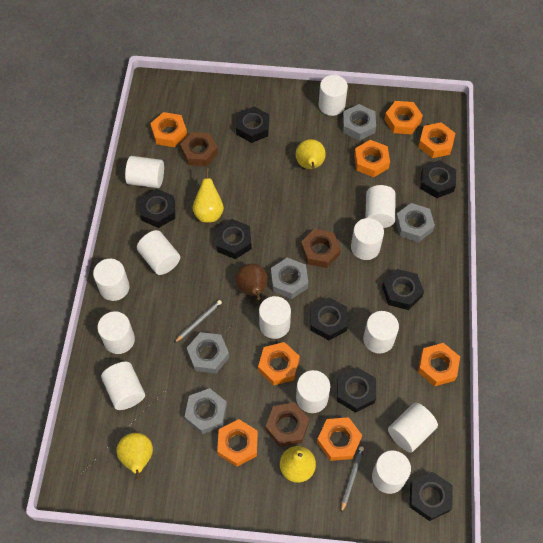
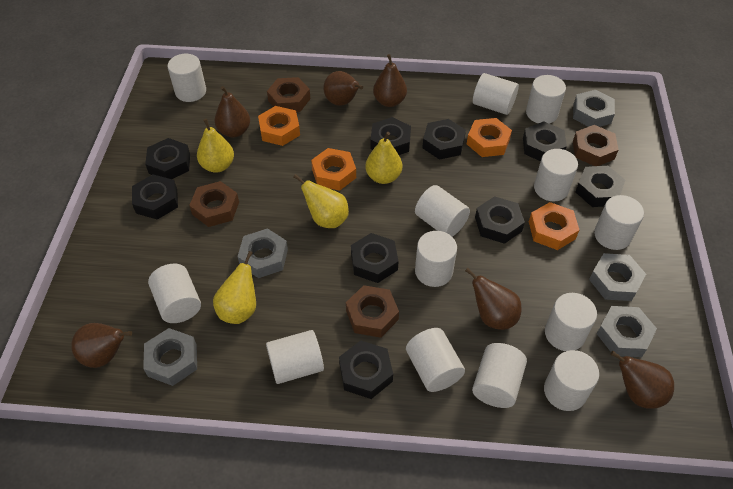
black nut: [140,189,175,228] [215,219,252,259] [236,107,269,143] [311,297,348,340] [337,367,376,413] [382,269,424,310] [410,472,453,521] [420,160,456,198] = 8 -> [132,174,178,220] [145,138,190,179] [339,340,393,399] [351,233,399,283] [370,117,411,155] [422,119,466,160] [475,196,525,244] [523,121,567,161] [576,166,625,207] = 9
brown nut: [180,132,218,166] [266,403,309,447] [301,229,341,268] = 3 -> [189,181,239,227] [267,77,310,112] [346,285,399,338] [573,125,619,166] = 4
brown pear: [235,264,268,300] = 1 -> [71,323,132,368] [215,86,250,137] [323,71,363,106] [373,54,407,107] [465,268,522,330] [610,351,674,409] = 6
grey pencil: [174,300,222,343] [341,446,364,513] = 2 -> none = 0
orange nut: [150,112,187,147] [217,419,258,467] [258,342,300,386] [317,417,362,461] [354,140,390,177] [384,101,423,134] [418,122,456,158] [418,343,460,386] = 8 -> [258,106,300,146] [311,148,356,191] [467,118,512,157] [529,202,579,250] = 4

